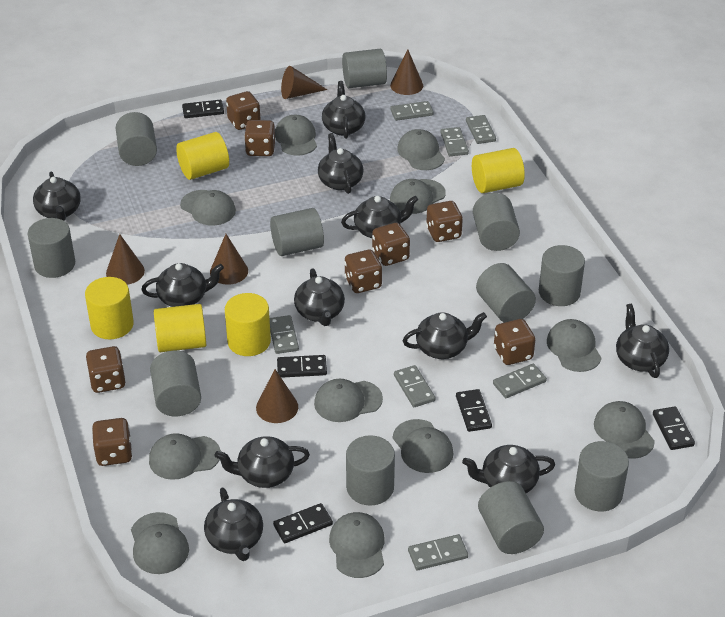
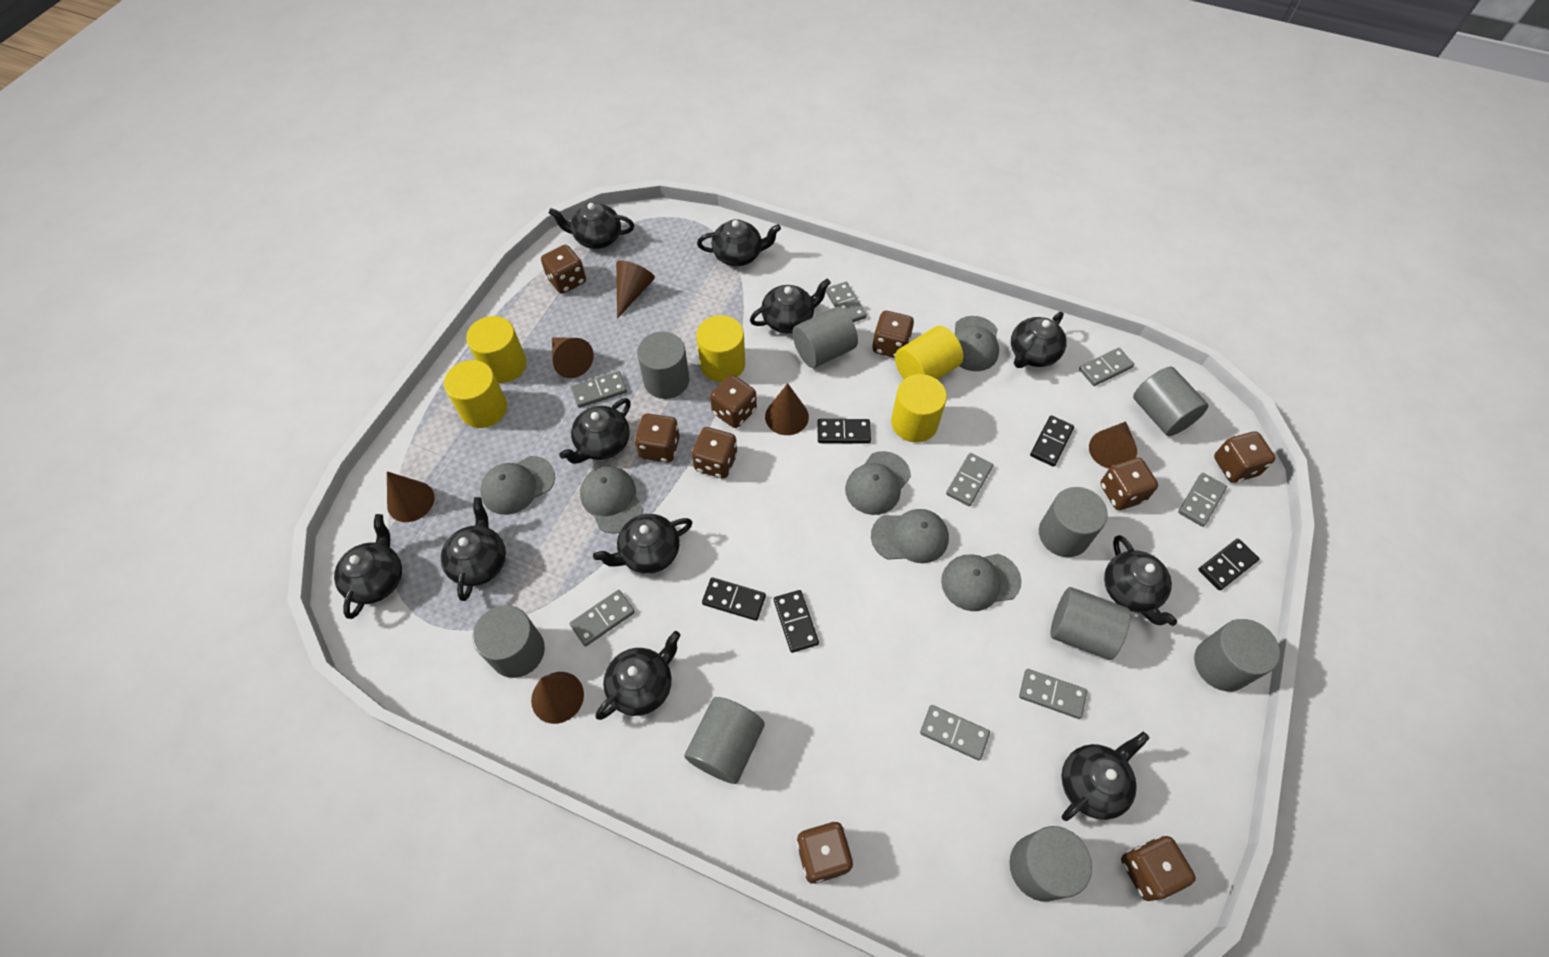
brown cone: [106,234,145,285] [210,234,248,285] [256,369,298,423] [281,66,328,99] [390,49,423,95] = 5 -> [387,471,434,522] [531,672,584,724] [552,337,594,378] [616,260,655,319] [765,383,809,435] [1089,421,1137,469] = 6
brown dice: [86,346,126,393] [92,418,133,466] [226,91,261,130] [244,120,276,156] [344,250,382,293] [372,223,410,266] [426,201,463,242] [494,319,535,365] = 8 -> [541,245,586,294] [635,414,680,463] [692,427,737,478] [710,375,757,428] [796,821,853,884] [872,311,914,358] [1100,458,1158,510] [1121,836,1196,901] [1214,431,1275,483] = 9
grey cap: [131,512,189,574] [149,433,221,480] [180,190,236,226] [275,115,317,156] [314,378,383,422] [329,512,385,578] [390,179,446,214] [393,419,453,473] [397,129,445,170] [547,319,601,372] [594,401,655,459] = 11 -> [480,456,555,515] [580,466,643,534] [845,451,911,515] [871,509,949,563] [941,554,1022,611] [954,316,999,371] = 6
grey cylinder: [28,218,75,278] [116,112,157,166] [150,351,201,416] [270,208,324,256] [342,49,387,88] [346,435,395,506] [473,193,520,251] [476,263,536,323] [478,481,544,554] [539,245,585,306] [574,441,629,512] = 11 -> [473,605,545,678] [637,332,690,399] [684,697,765,784] [792,307,858,368] [1009,826,1092,902] [1039,487,1108,557] [1050,587,1131,660] [1133,366,1209,436] [1194,619,1280,691] = 9
grey domino: [270,315,299,354] [390,101,434,121] [394,365,436,407] [408,534,468,570] [440,127,469,156] [466,115,496,144] [493,364,547,398] = 7 -> [570,590,635,646] [571,371,627,408] [826,282,867,322] [920,705,990,760] [946,453,993,506] [1019,669,1087,719] [1079,348,1134,386] [1178,473,1227,527] = 8

